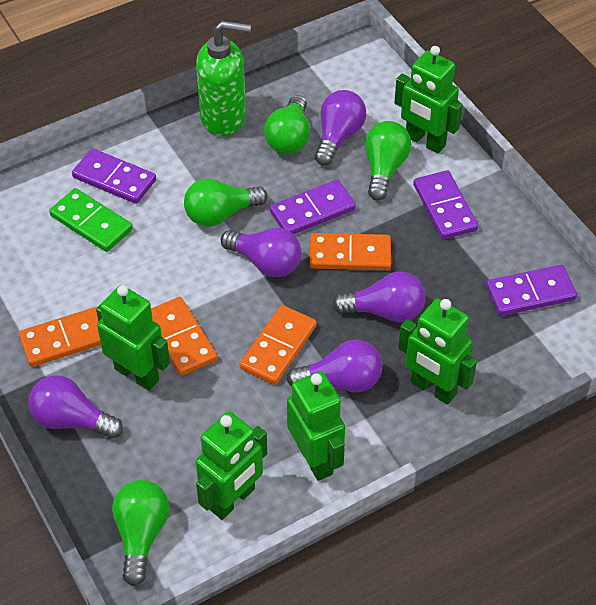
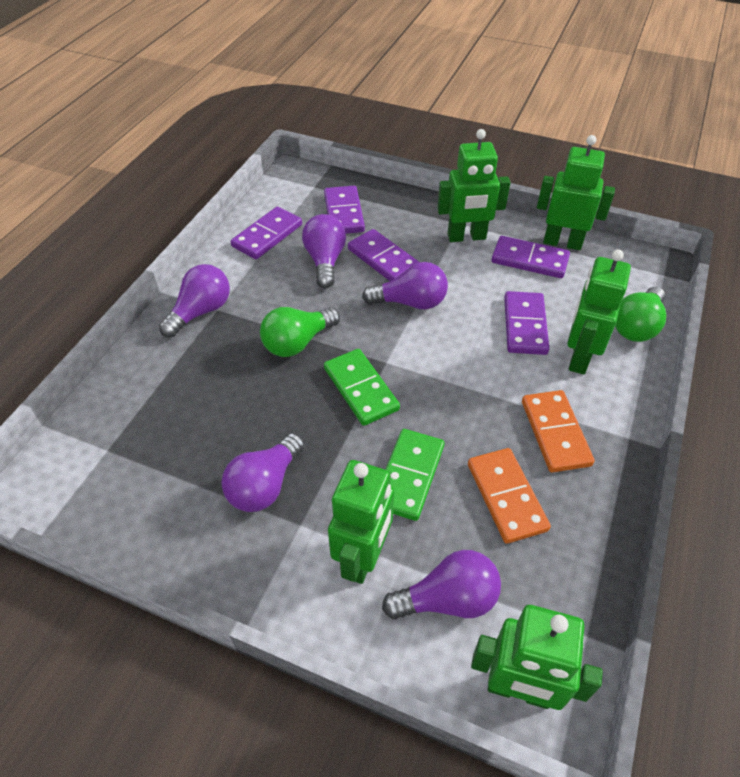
green domino: [49,188,133,252] = 1 -> [324,349,400,426] [385,429,444,521] = 2
green light bulb: [112,480,169,586] [184,178,268,227] [264,95,310,154] [365,121,412,201] = 4 -> [260,307,340,357] [615,287,666,342] = 2
green soap dispenser: [196,21,251,136] = 1 -> none = 0
orange domino: [19,307,101,367] [151,297,217,376] [240,305,316,385] [309,233,391,270] = 4 -> [468,448,551,544] [522,390,595,473] = 2
purple domino: [72,148,156,204] [270,180,356,234] [413,170,478,239] [486,265,577,316] = 4 -> [231,207,302,259] [324,186,365,234] [348,229,419,281] [492,236,570,278] [504,291,549,355] = 5

